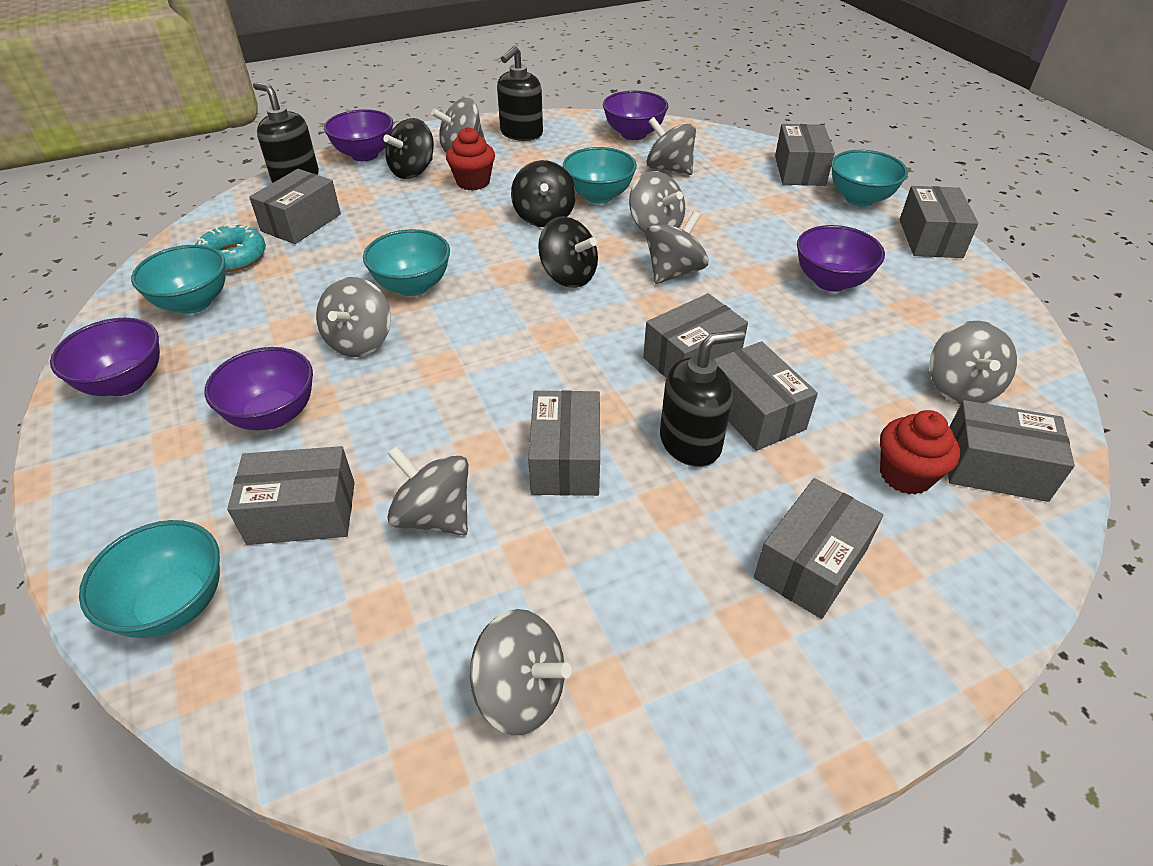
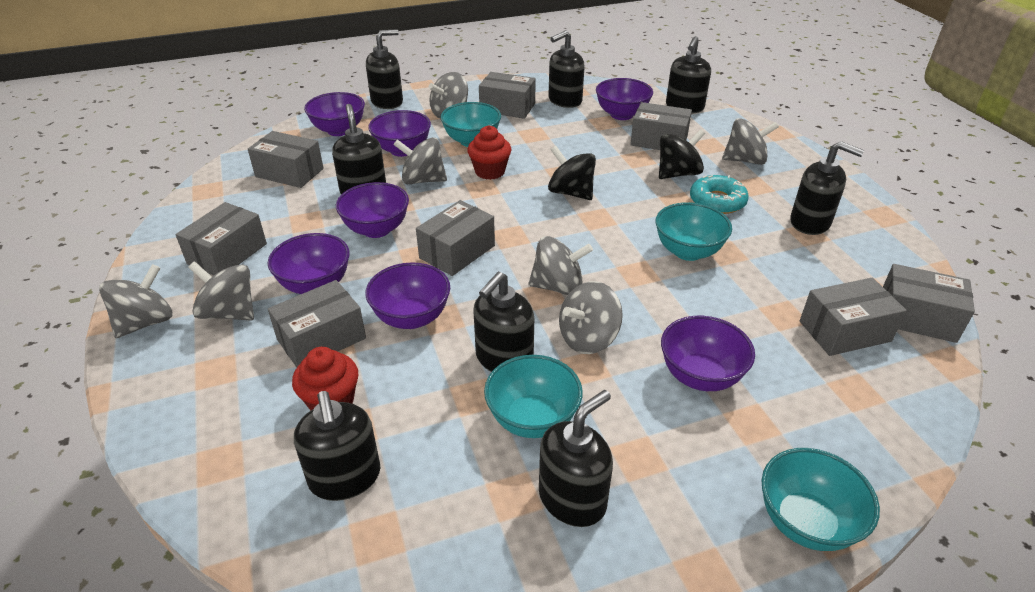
black soap dispenser: [253,82,319,183] [497,46,543,141] [660,330,745,467] = 3 -> [294,391,380,501] [332,104,386,194] [366,29,403,109] [473,272,534,372] [539,390,613,527] [548,30,584,108] [666,36,711,114] [790,141,864,235] = 8
black spinning top: [383,118,434,179] [511,160,576,227] [538,216,598,288] = 3 -> [548,146,596,200] [659,129,705,179] = 2
grey box: [227,446,355,545] [249,169,341,244] [528,390,600,496] [643,293,748,378] [714,341,818,451] [754,478,883,619] [775,124,835,186] [900,186,978,258] [948,400,1075,502] = 9 -> [175,202,267,276] [248,131,324,188] [268,280,366,367] [416,200,495,276] [479,72,536,119] [630,102,692,150] [800,278,907,356] [883,264,975,343] = 8
grey spinning top: [316,277,391,357] [387,446,468,535] [431,98,485,153] [470,609,572,735] [629,171,685,233] [646,117,696,175] [646,211,709,284] [930,321,1017,404] = 8 -> [99,264,173,338] [188,261,254,321] [393,137,447,184] [429,72,468,119] [528,236,593,295] [559,281,623,354] [722,118,779,165] = 7
purple bowl: [50,318,160,396] [204,347,313,430] [324,109,393,161] [603,91,668,140] [797,225,885,292] = 5 -> [268,233,350,294] [304,92,365,136] [336,182,409,238] [365,262,450,329] [368,110,431,157] [596,78,653,120] [661,316,755,391] = 7
turquoise bowl: [79,520,220,638] [131,245,226,314] [363,229,450,296] [563,147,637,204] [831,150,908,207] = 5 -> [441,102,501,147] [484,355,583,438] [655,202,732,261] [761,448,880,551] = 4

